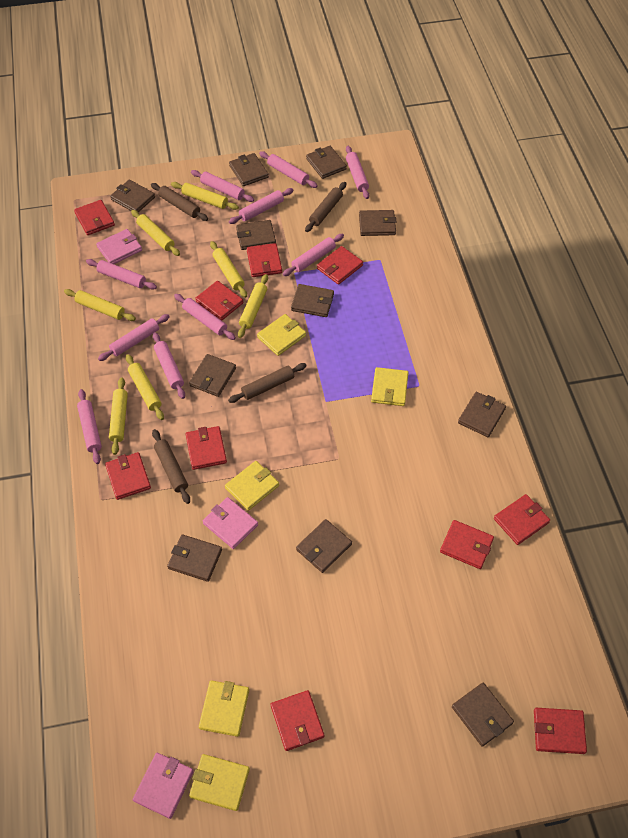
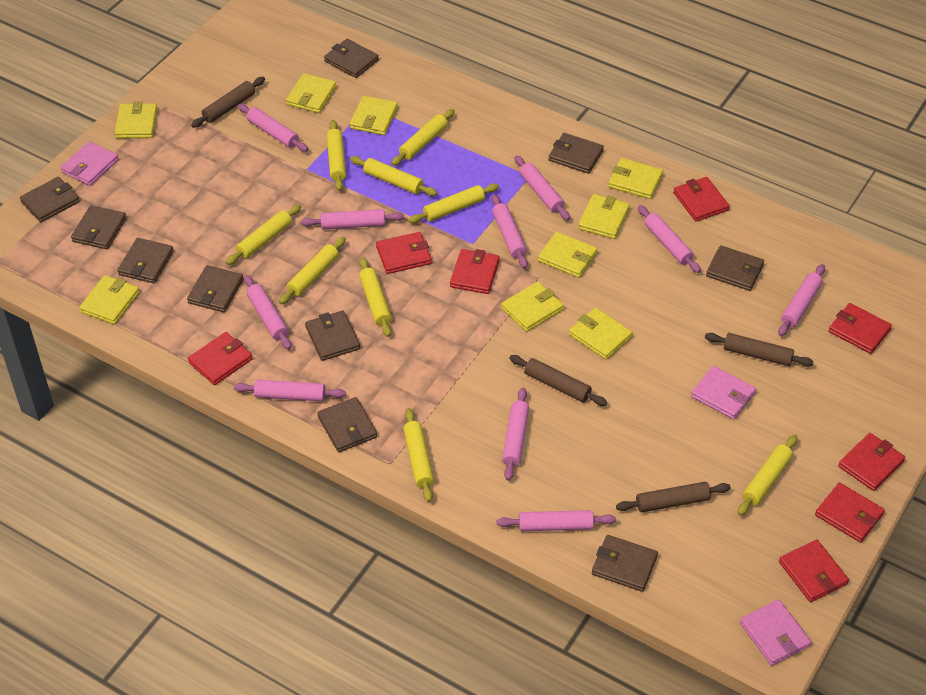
brown wallet: [110,179,155,212] [167,534,222,582] [189,354,236,397] [229,153,269,186] [236,220,276,250] [291,284,334,317] [296,519,352,573] [306,146,347,179] [359,210,396,236] [452,683,514,747] [458,392,506,437] = 11 -> [20,177,80,222] [71,205,127,249] [117,238,174,283] [187,265,244,312] [305,311,360,361] [317,397,377,452] [324,39,379,78] [548,133,604,174] [592,535,658,592] [706,245,764,291] = 10
red wallet: [74,200,115,235] [105,452,151,500] [186,426,227,470] [195,281,243,321] [247,243,282,277] [271,690,324,751] [317,246,363,285] [440,520,494,569] [494,494,550,545] [534,708,587,754] = 10 -> [188,332,253,385] [376,232,432,274] [450,249,500,294] [673,177,730,222] [779,540,849,602] [815,483,885,543] [829,303,892,354] [838,433,905,491] = 8
yellow rolling pin: [64,289,136,321] [109,378,128,455] [126,354,164,420] [131,210,180,256] [171,182,239,210] [210,241,247,298] [238,274,268,338] = 7 -> [226,204,301,265] [279,237,346,304] [326,120,346,191] [350,156,437,196] [359,257,392,337] [391,109,455,166] [403,408,434,502] [408,183,499,223] [738,435,798,516] = 9
yellow wallet: [189,754,250,811] [199,680,249,737] [225,461,279,511] [257,314,306,356] [371,367,409,406] = 5 -> [79,275,140,324] [115,101,157,138] [286,73,336,113] [350,96,398,135] [501,281,564,332] [538,232,597,278] [569,308,633,359] [578,194,630,239] [608,158,663,199] = 9

